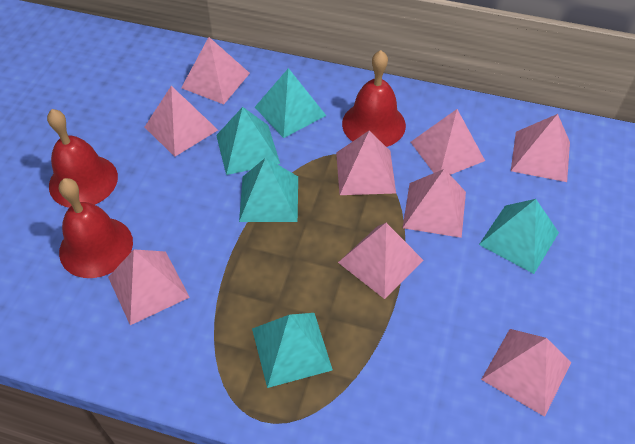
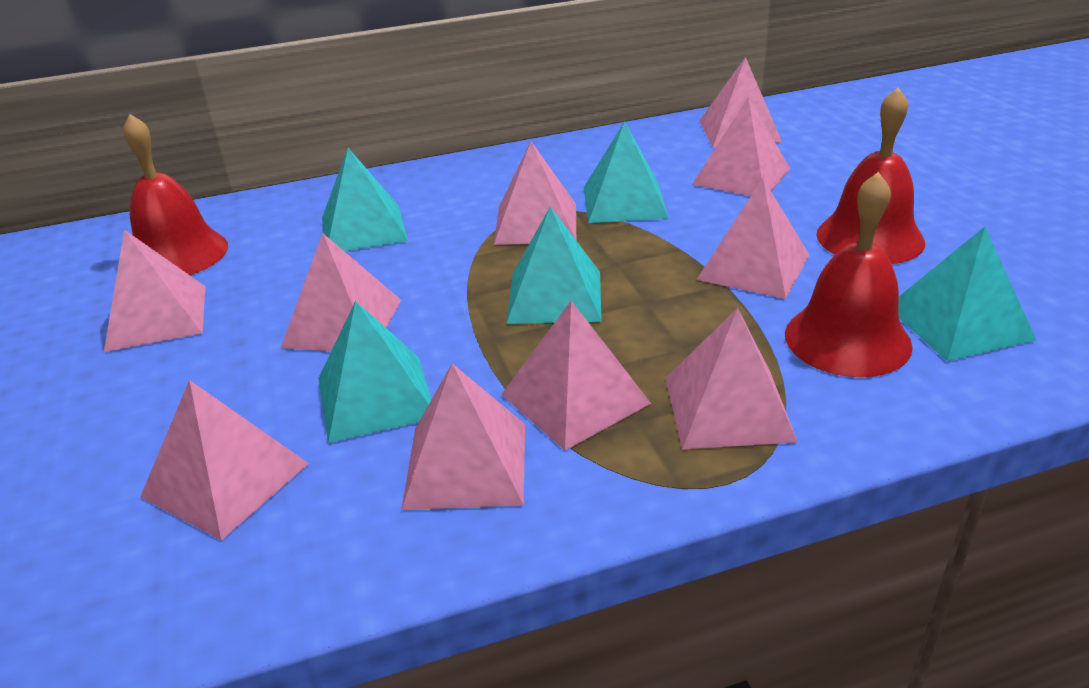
pink pyramid: [108,249,190,325] [145,86,218,157] [181,37,250,104] [336,131,396,195] [338,223,424,299] [403,169,466,238] [411,109,485,175] [481,329,572,417] [511,114,570,182] = 9 -> [104,230,206,352] [140,380,309,541] [281,233,401,351] [401,364,525,510] [494,142,576,245] [501,301,651,450] [666,308,798,449] [692,97,790,196] [696,178,809,299] [699,57,782,147] = 10

